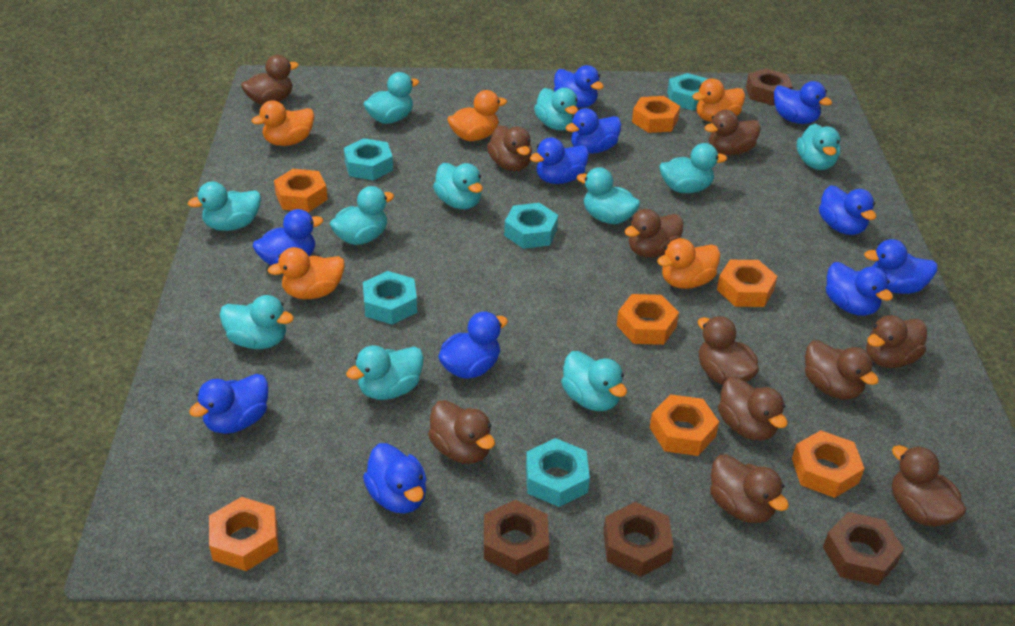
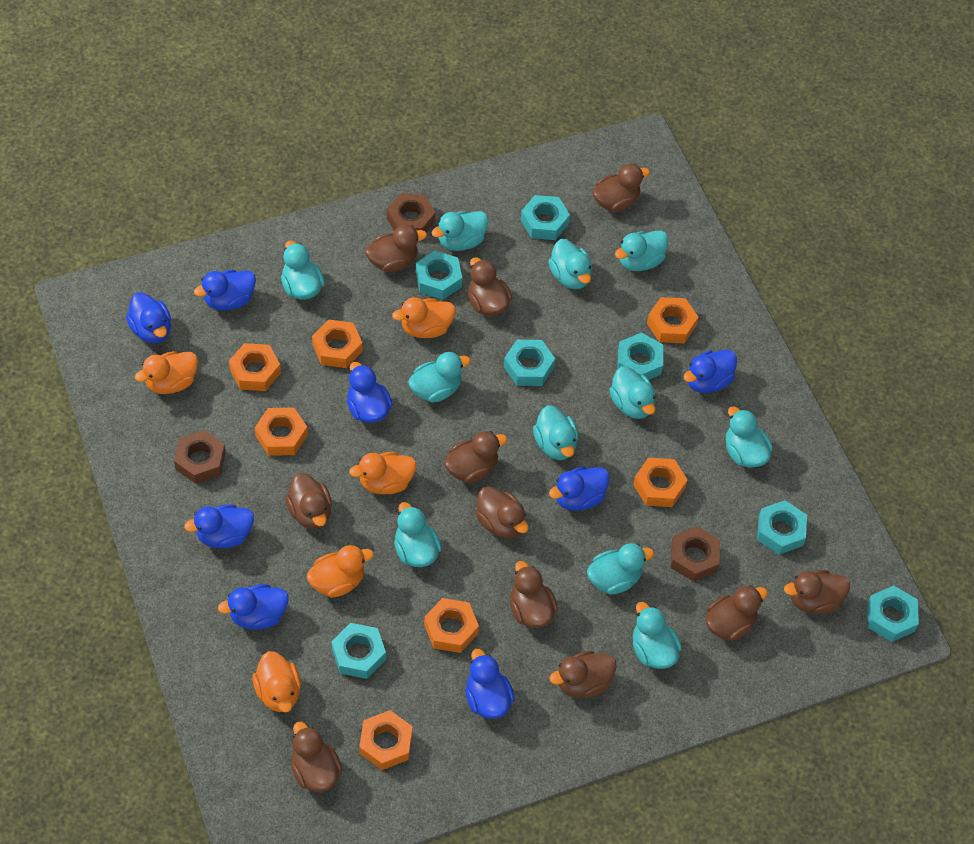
blue duck: [189,374,268,434] [253,209,323,265] [363,443,427,514] [438,311,508,379] [530,138,589,184] [554,65,604,108] [565,108,621,154] [774,81,832,124] [819,185,876,235] [826,262,893,316] [864,239,938,294] = 11 -> [126,292,171,343] [184,504,254,548] [194,270,256,311] [218,584,289,629] [347,362,393,423] [465,649,515,719] [549,466,610,511] [684,350,737,393] = 8
brown nut: [484,500,549,575] [603,502,674,577] [746,68,793,105] [823,512,904,585] = 4 -> [174,430,226,484] [387,193,436,232] [671,526,720,582] = 3
turquoise nut: [344,138,393,181] [363,271,417,325] [504,203,558,249] [526,438,590,507] [667,73,707,111] = 5 -> [331,623,386,679] [416,251,462,300] [504,340,555,386] [521,195,570,240] [618,333,663,380] [757,500,807,555] [867,585,919,642] = 7

